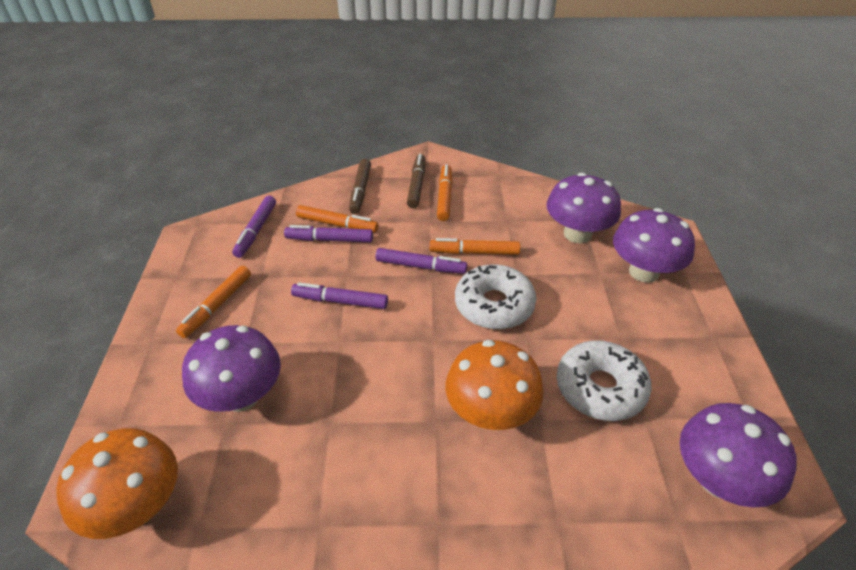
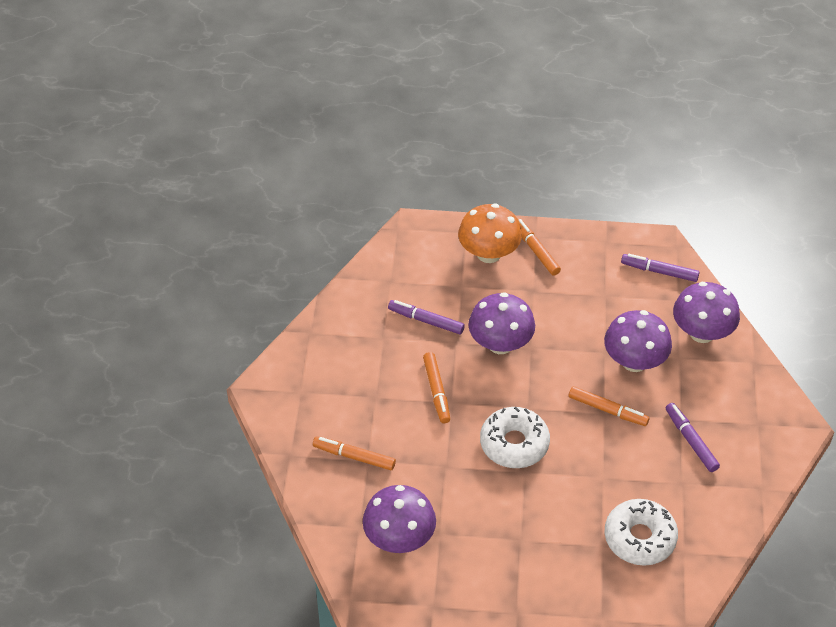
brown marker: [349,159,371,214] [407,154,426,208] = 2 -> none = 0
orange mushroom: [56,428,178,539] [446,340,544,430] = 2 -> [458,204,522,263] = 1
purple marker: [232,196,276,258] [284,225,373,243] [291,282,388,309] [375,248,467,274] = 4 -> [388,300,465,334] [621,254,700,282] [666,403,720,472] = 3

